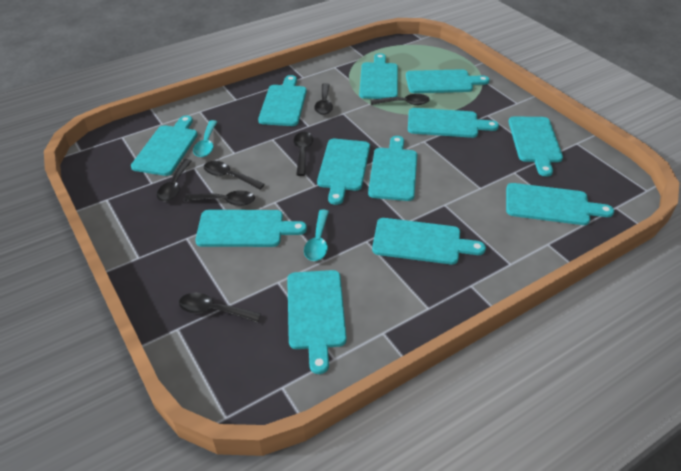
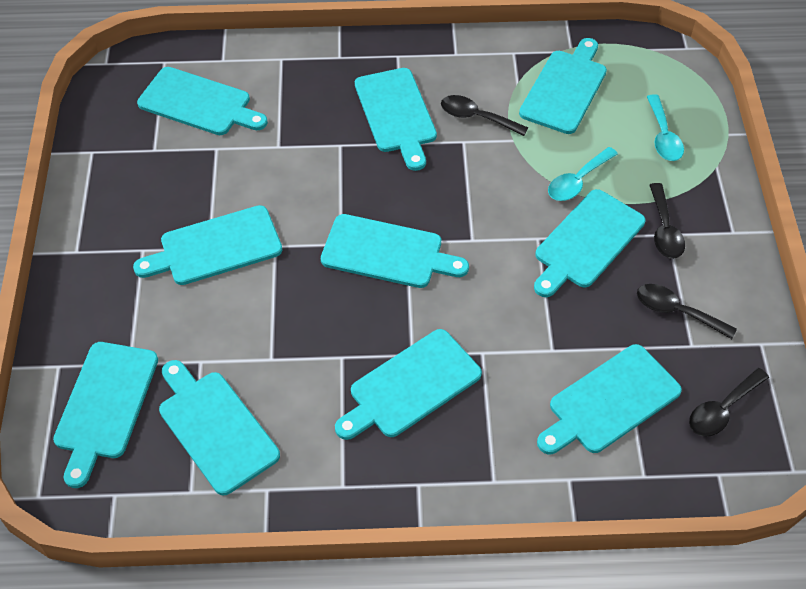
black spoon: [157,159,192,202] [179,293,261,323] [185,190,255,206] [204,161,265,189] [294,132,313,176] [314,83,333,115] [370,94,430,105] = 7 -> [441,95,528,136] [637,284,737,339] [649,183,685,259] [689,368,769,437] = 4
turquoise cutting board: [131,115,198,176] [195,210,307,247] [258,75,307,126] [287,270,347,374] [317,139,370,205] [359,53,398,99] [368,136,417,201] [372,218,486,265] [406,69,490,93] [408,108,499,138] [506,183,614,225] [509,116,563,177] = 12 -> [53,342,158,488] [133,205,282,285] [137,67,268,135] [159,360,280,495] [321,214,469,288] [335,329,482,440] [355,68,437,171] [519,38,607,134] [534,189,645,297] [537,344,682,454] = 10

